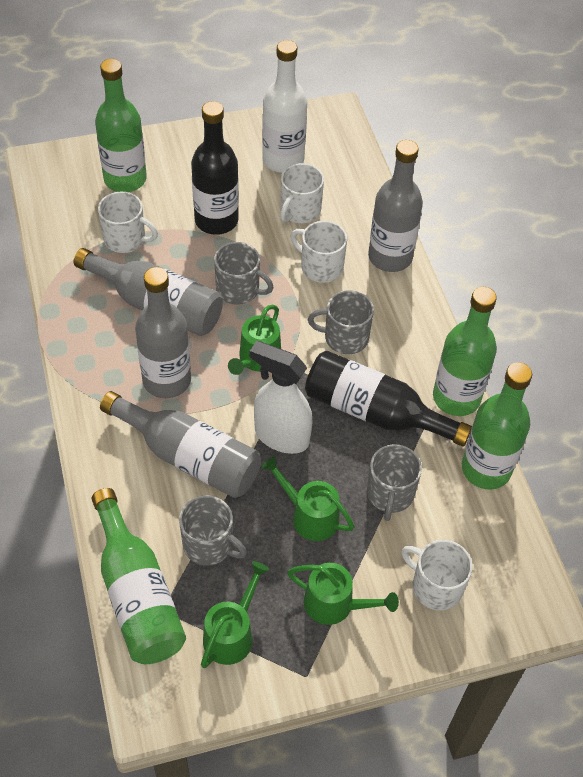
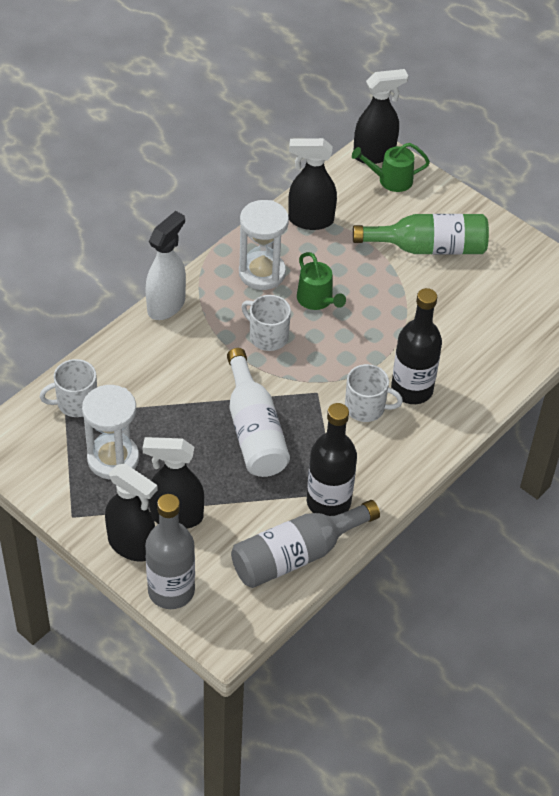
black spray bottle: none = 0 -> [105,464,158,562] [143,437,204,528] [288,138,337,230] [354,69,408,164] = 4
green bottle: [92,488,186,664] [95,59,147,192] [433,287,497,416] [462,362,532,490] = 4 -> [353,214,489,254] = 1
green watering can: [201,561,269,668] [228,305,281,375] [262,456,355,541] [287,563,399,625] = 4 -> [297,252,346,310] [352,143,430,192] = 2
grey bottle: [74,248,223,336] [100,391,261,498] [135,267,191,398] [368,140,423,272] = 4 -> [145,494,195,609] [231,500,380,588] = 2
grey mug: [179,496,247,566] [214,242,274,305] [308,290,374,354] [367,444,422,521] = 4 -> none = 0
white hourglass: none = 0 -> [82,385,139,480] [239,200,289,290] = 2
white mug: [98,192,158,253] [280,163,324,223] [291,221,347,283] [401,540,473,610] = 4 -> [40,359,97,417] [242,295,291,351] [345,364,403,422] = 3

